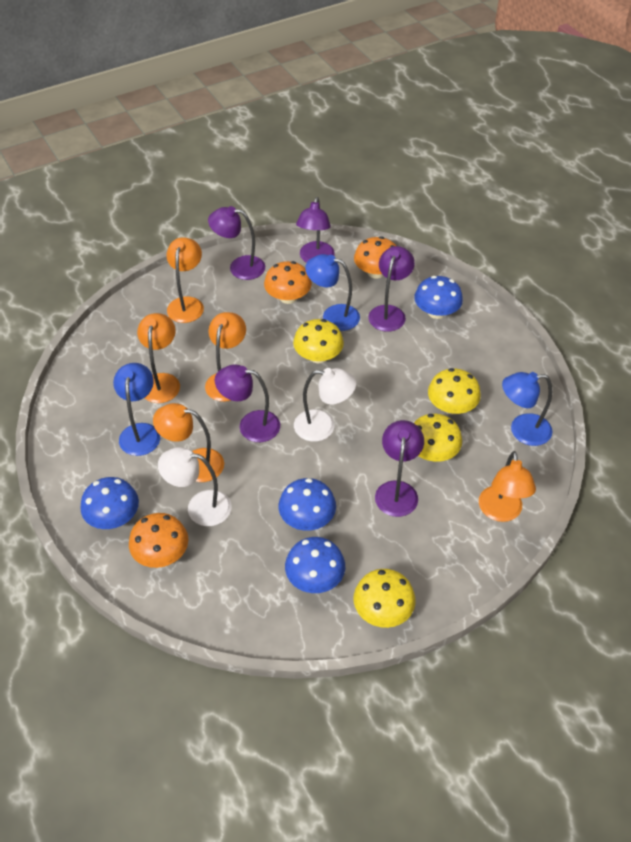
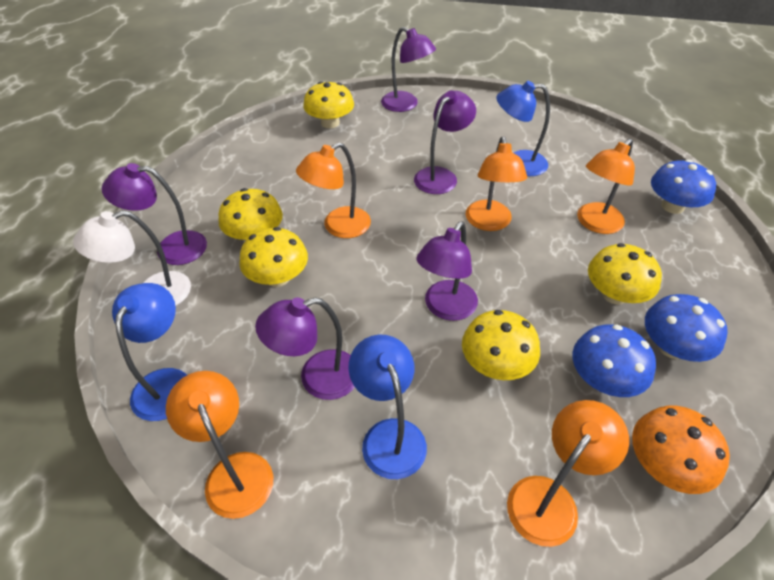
blue mushroom: [80,477,139,529] [279,478,336,531] [285,537,345,593] [414,276,463,319] = 4 -> [572,324,656,397] [645,294,728,362] [651,159,716,214] = 3
orange mushroom: [129,513,188,568] [264,261,312,304] [354,236,396,279] = 3 -> [632,405,730,494] = 1
white lamp: [158,447,232,526] [294,368,356,442] = 2 -> [73,210,191,306] = 1
yellow mushroom: [293,319,344,363] [354,569,416,628] [414,414,462,462] [428,368,481,414] = 4 -> [218,188,283,241] [239,227,308,287] [303,81,354,128] [462,310,540,380] [588,243,662,305] = 5

